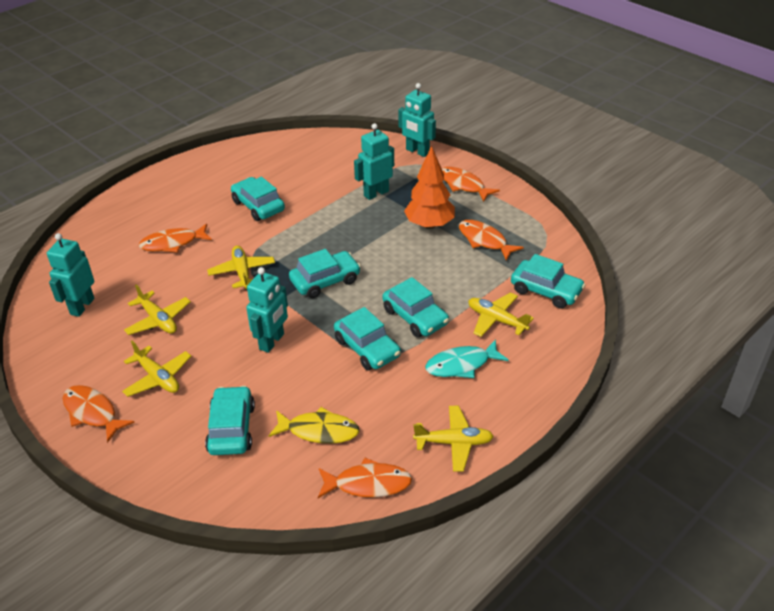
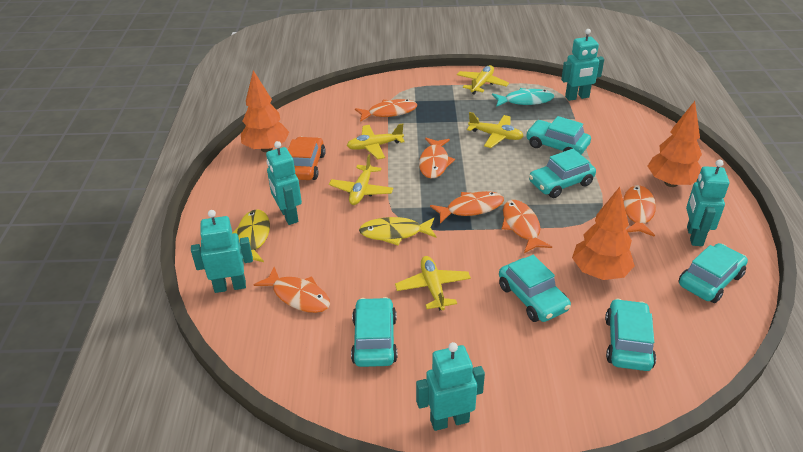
orange car: none = 0 -> [288,137,326,180] = 1
orange fish: [63,385,135,443] [139,224,212,253] [318,458,412,498] [442,167,500,202] [459,220,524,260] = 5 -> [254,267,330,313] [355,99,417,122] [419,138,455,178] [430,191,504,223] [502,200,552,253] [623,185,656,237] = 6
orange tree: [404,146,455,229] = 1 -> [241,70,289,152] [572,187,635,280] [648,101,702,187] = 3
turquoise robot: [47,233,94,317] [246,267,288,353] [354,123,394,200] [398,83,436,157] = 4 -> [191,210,253,293] [266,141,302,225] [416,342,485,431] [561,29,604,101] [686,160,729,246] = 5
yellow fish: [268,407,359,444] = 1 -> [233,209,270,262] [359,217,437,245] = 2

